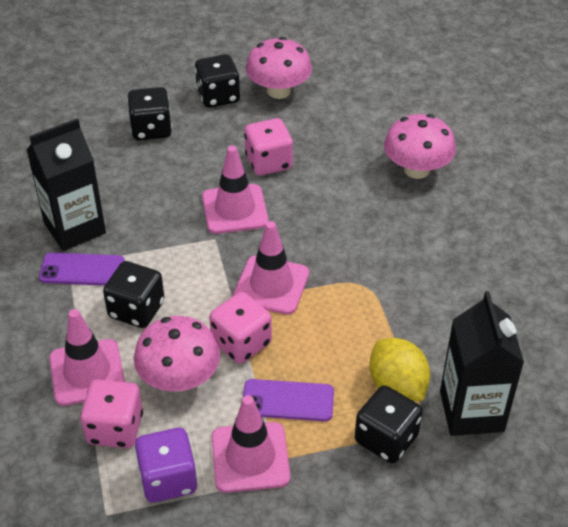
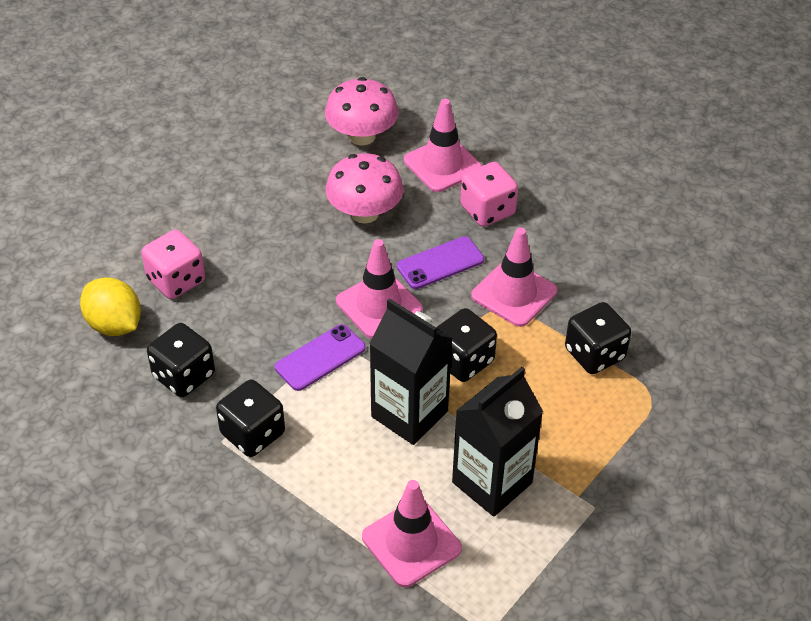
pink dice: [80,379,143,448] [209,292,272,364] [244,118,293,176] = 3 -> [141,230,205,299] [460,162,518,227] = 2
pink mushroom: [134,316,220,392] [246,37,312,99] [384,114,456,179] = 3 -> [325,77,399,145] [326,153,403,224] = 2
purple dice: [135,428,198,503] = 1 -> none = 0

